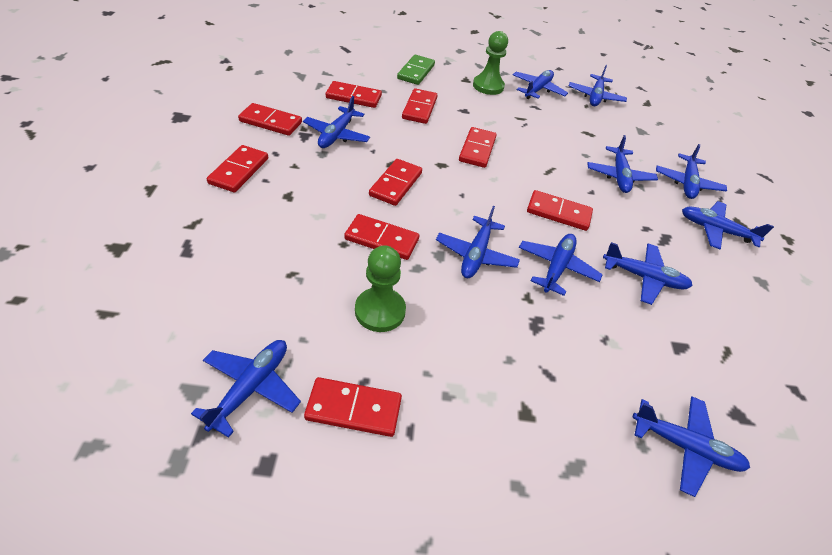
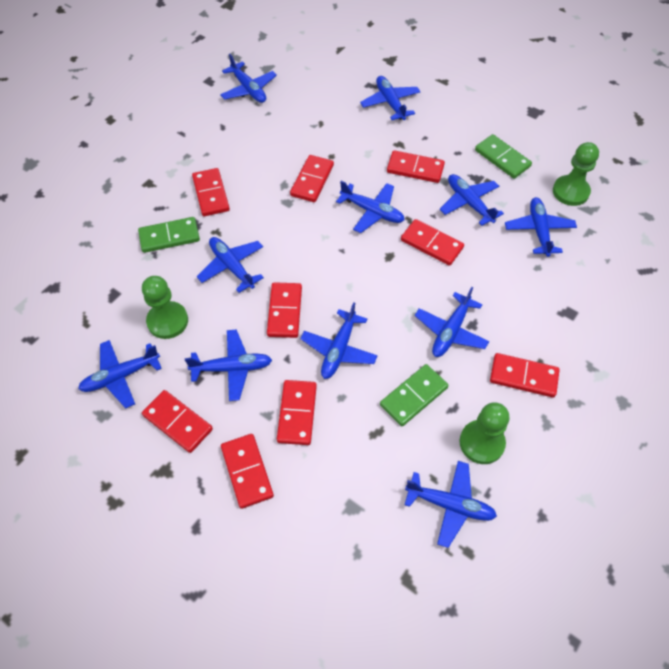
green domino: [397,55,435,85] = 1 -> [138,217,200,253] [380,364,449,426] [475,134,532,179] = 3
green pawn: [355,246,406,332] [473,31,508,95] = 2 -> [142,276,188,339] [460,402,510,464] [553,142,599,206] = 3

